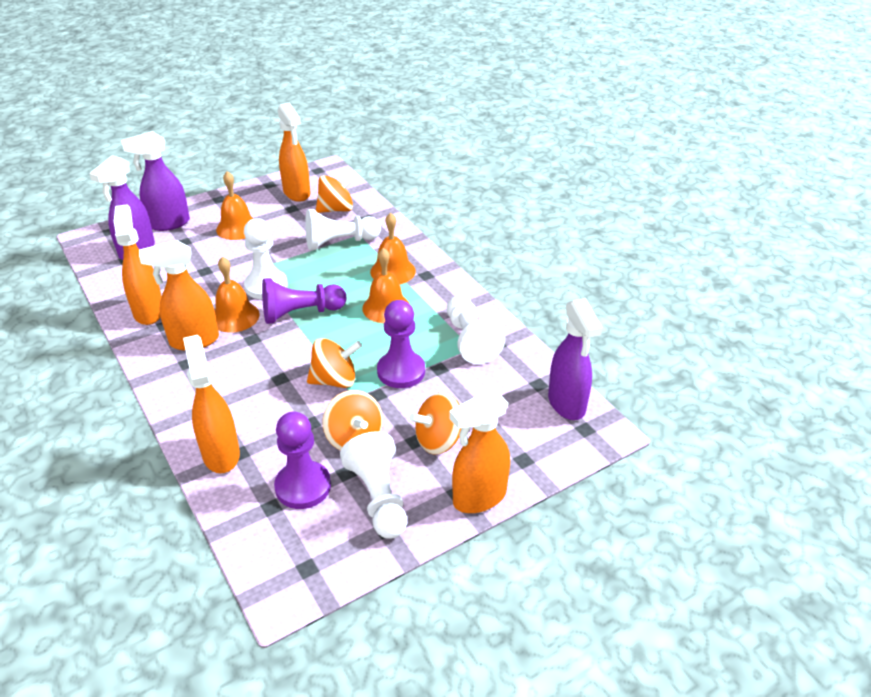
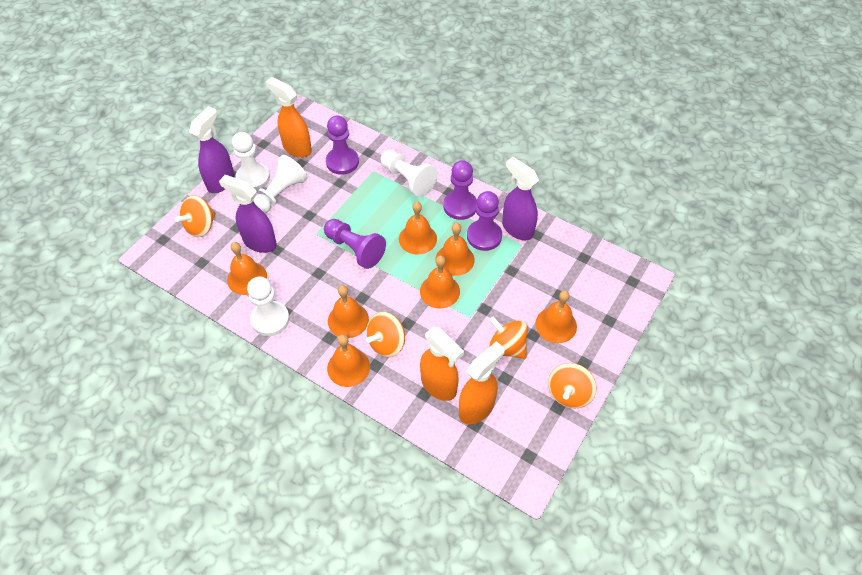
orange bell: [215,256,260,333] [216,171,253,240] [362,248,409,323] [370,212,416,284] = 4 -> [227,242,267,295] [327,334,370,387] [328,285,369,338] [399,201,437,255] [420,255,460,308] [436,223,475,276] [535,290,577,343] = 7
orange spray bottle: [114,204,162,325] [139,240,219,351] [183,335,240,473] [278,103,310,202] [449,389,510,513] = 5 -> [266,77,312,158] [420,327,464,401] [459,341,505,424] = 3
purple pawn: [262,278,346,324] [274,412,331,509] [377,300,425,388] = 3 -> [324,219,386,269] [326,116,359,175] [443,160,477,220] [467,191,502,251] = 4

